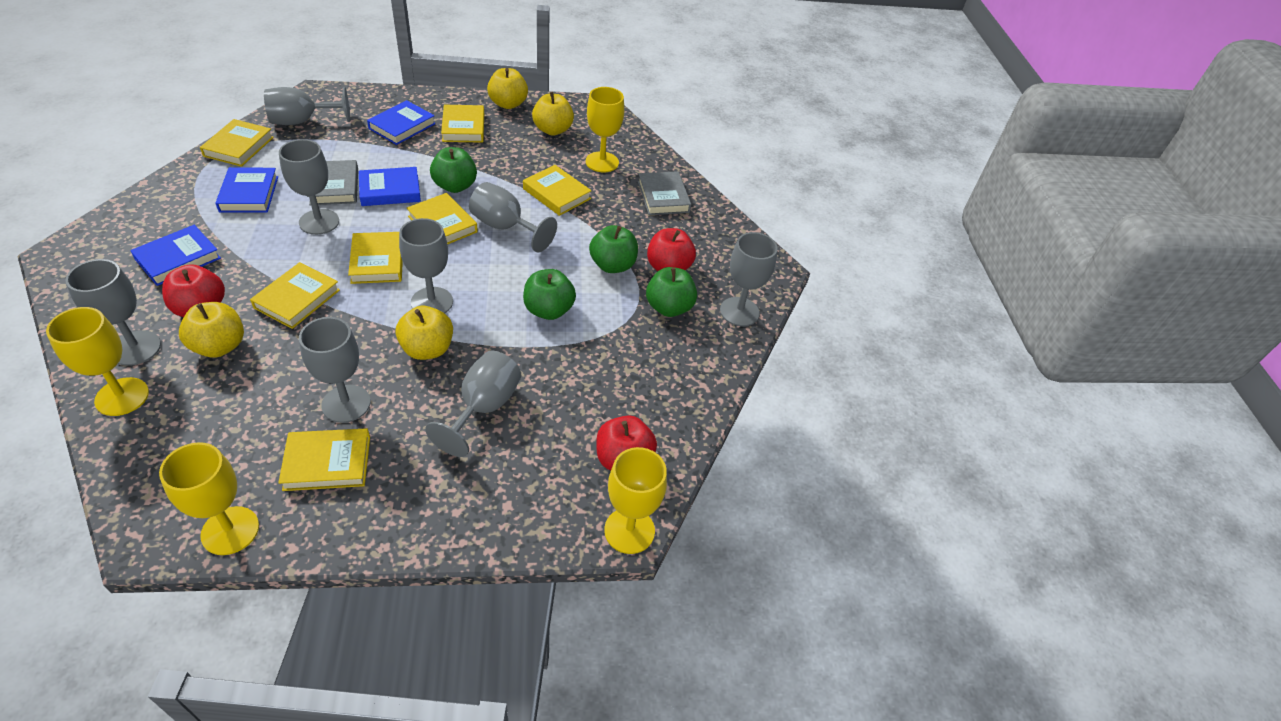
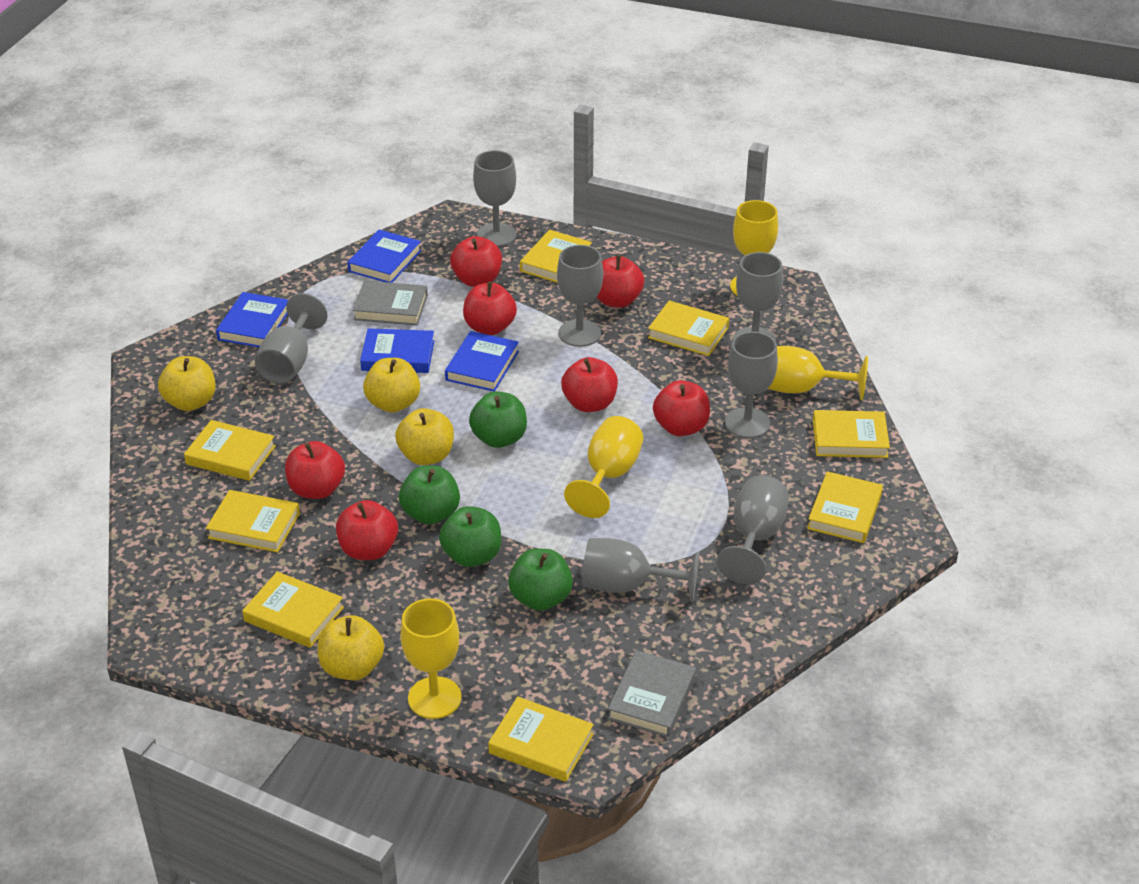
grey goblet: [65,259,161,366] [264,87,350,125] [279,139,339,235] [299,317,371,423] [399,218,453,313] [425,351,521,457] [469,182,557,253] [720,232,778,326] = 8 -> [255,293,328,384] [473,150,516,247] [557,245,603,347] [582,538,700,602] [717,475,789,584] [725,331,778,438] [733,252,783,342] = 7
red apple: [162,264,225,317] [596,415,657,471] [647,228,696,271] = 3 -> [285,441,345,499] [336,500,398,560] [450,236,502,287] [463,282,517,335] [561,357,618,412] [597,255,644,308] [653,380,710,436] = 7
yellow book: [200,119,274,167] [250,262,340,329] [278,428,370,491] [348,232,403,284] [407,193,478,244] [441,105,484,143] [523,165,592,216] = 7 -> [184,420,276,481] [206,490,300,552] [242,572,344,648] [488,697,594,782] [520,230,592,283] [648,301,729,356] [807,471,883,543] [813,410,890,458] = 8

